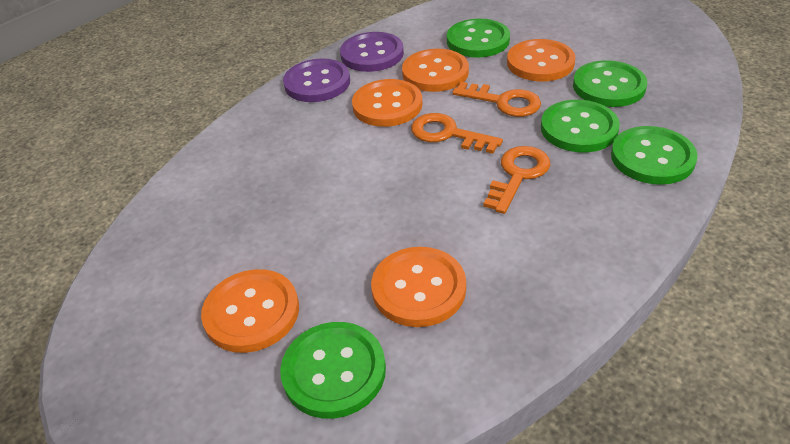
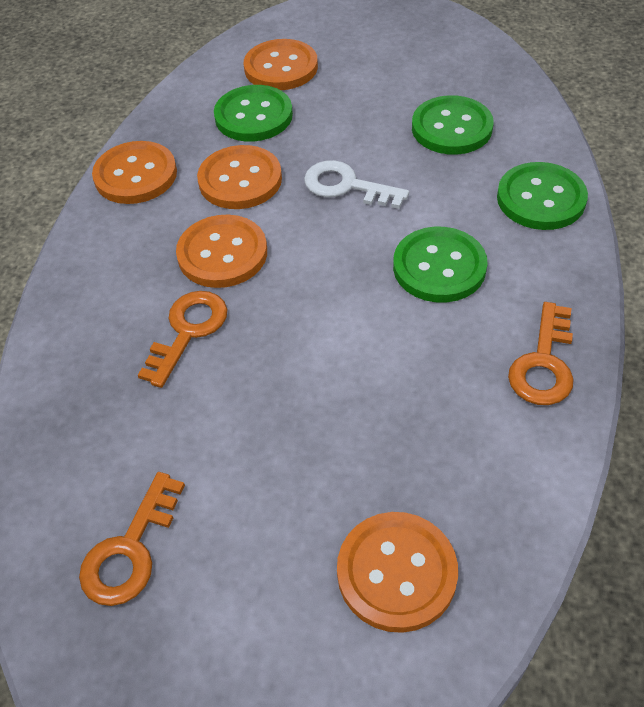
green button: [280,322,386,419] [447,19,510,58] [541,100,620,152] [573,60,647,107] [611,126,698,185] = 5 -> [214,85,293,142] [393,227,488,303] [412,95,494,155] [497,162,588,230] = 4
purple button: [283,58,350,102] [340,32,404,72] = 2 -> none = 0
white key: none = 0 -> [304,160,409,209] = 1

